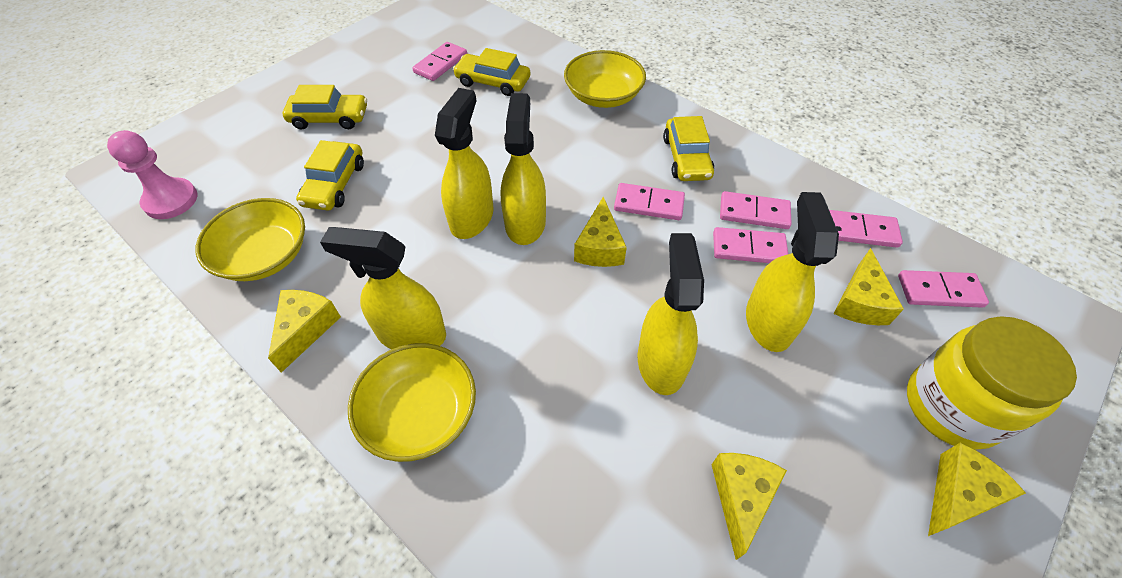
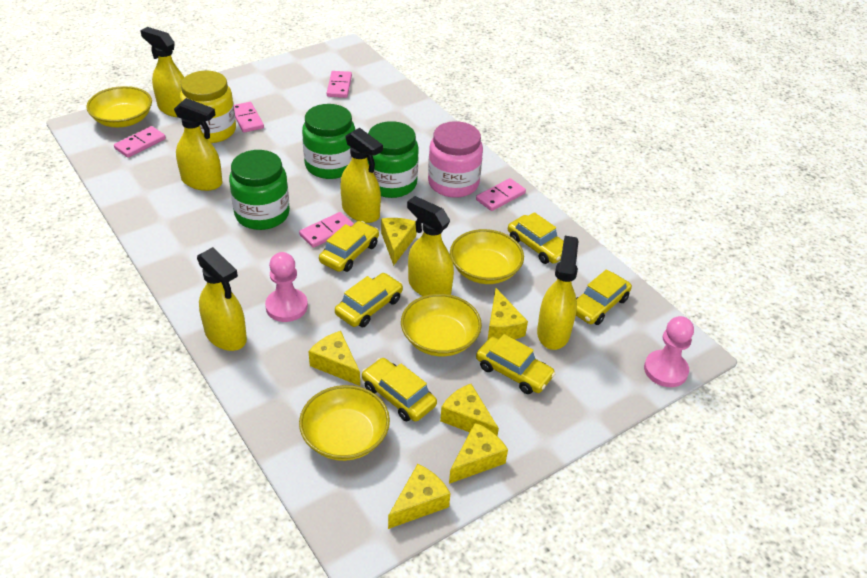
green jar: none = 0 -> [229,150,290,230] [302,104,355,179] [367,121,419,198] = 3
pink domino: [412,42,467,81] [614,183,685,220] [713,227,788,263] [720,191,792,229] [829,210,903,248] [898,270,989,308] = 6 -> [114,126,166,158] [234,102,264,133] [299,212,354,248] [327,71,352,98] [476,178,526,211] = 5
pink jar: none = 0 -> [428,121,483,198] = 1
pink pawn: [107,130,197,219] = 1 -> [265,252,308,322] [644,316,694,387] = 2
yellow bowl: [196,198,305,281] [348,343,476,462] [564,50,646,108] = 3 -> [86,86,152,127] [299,385,390,461] [401,294,482,356] [450,229,524,284] = 4
yellow car: [283,85,367,129] [296,140,364,211] [453,48,530,96] [663,116,714,181] = 4 -> [319,221,379,272] [335,273,403,327] [362,358,437,422] [476,334,555,394] [508,212,564,264] [576,269,632,325] = 6
yellow cheese: [268,290,341,373] [574,197,627,267] [711,453,787,560] [833,248,904,325] [928,443,1026,536] = 5 -> [308,331,360,386] [381,218,416,266] [388,464,450,529] [440,384,499,436] [449,423,508,484] [488,288,528,339] = 6
yellow spray bottle: [320,227,446,349] [435,88,494,239] [501,93,546,245] [638,233,704,395] [746,192,839,352] = 5 -> [140,27,184,117] [174,98,222,191] [197,247,247,351] [340,128,383,223] [407,196,454,296] [537,236,579,350] = 6

